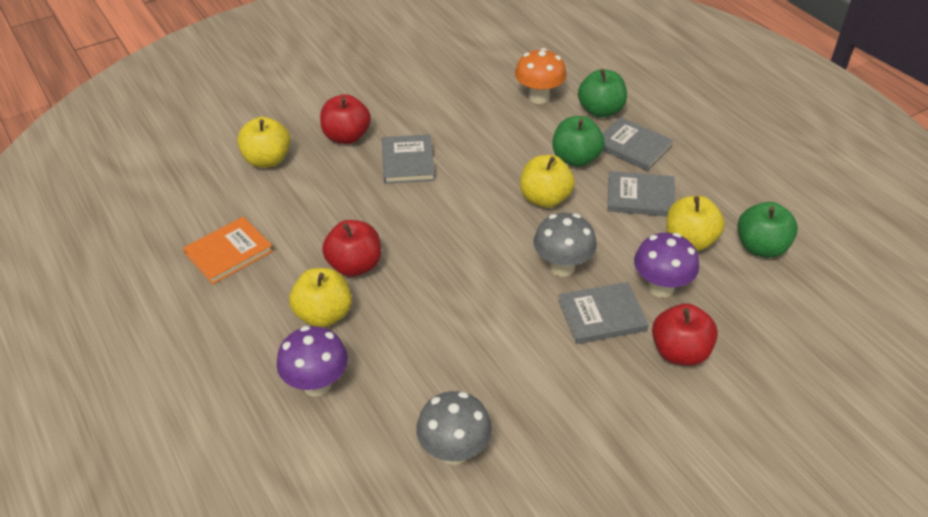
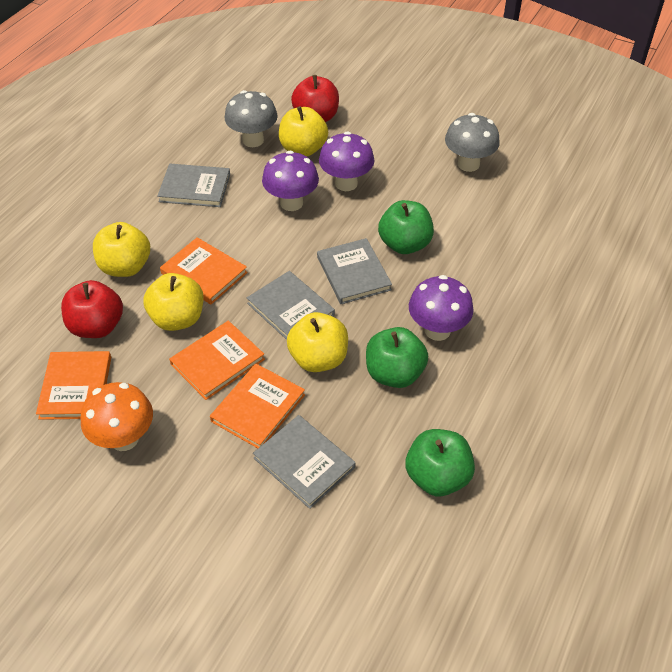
orange book: [183,217,273,284] = 1 -> [36,351,111,420] [160,237,248,304] [169,321,265,400] [210,364,305,448] = 4
purple mushroom: [276,326,348,396] [634,233,699,298] = 2 -> [262,151,319,211] [319,131,374,191] [409,275,474,341] = 3
red apple: [320,94,371,144] [322,220,381,277] [652,303,718,366] = 3 -> [61,280,123,338] [291,75,339,122] = 2

